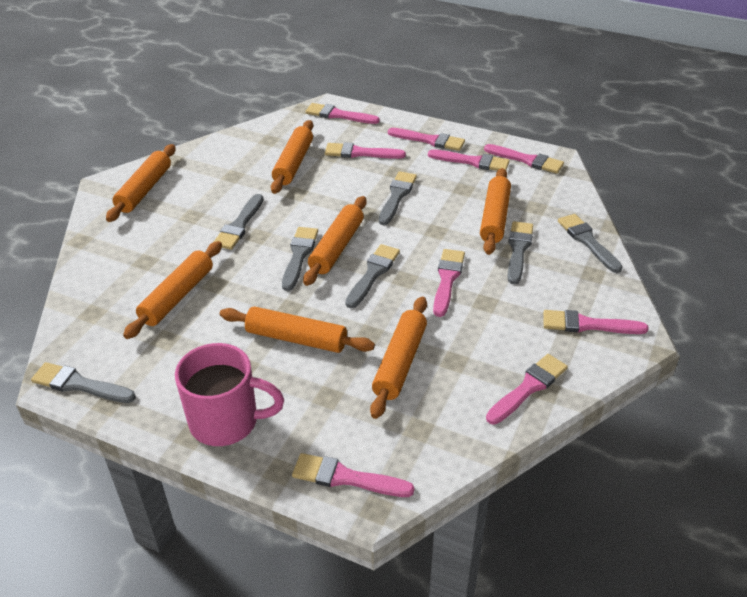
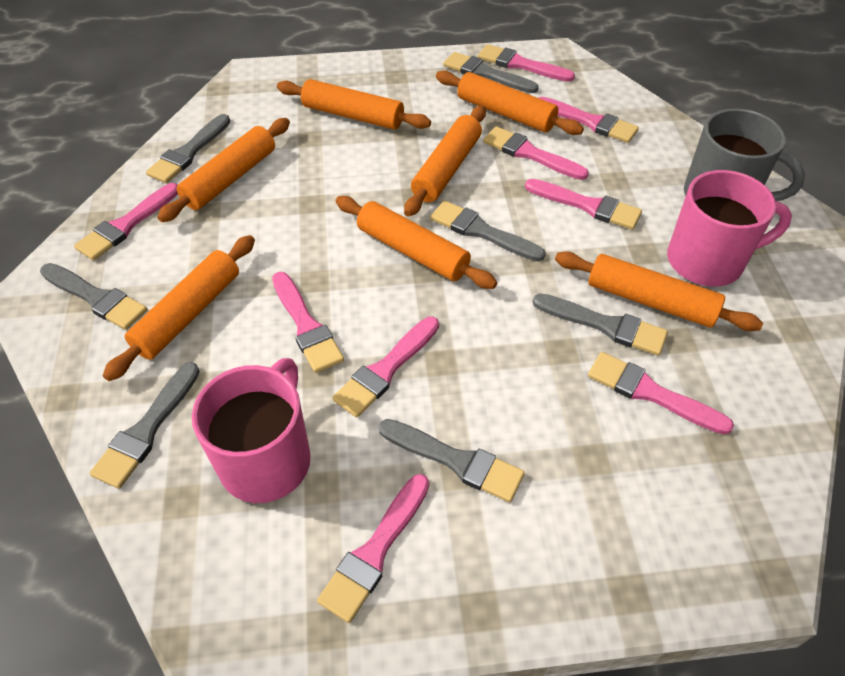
grey mug: none = 0 -> [684,108,805,201] = 1
pink mug: [175,343,284,446] = 1 -> [192,358,311,503] [667,170,792,286] = 2

